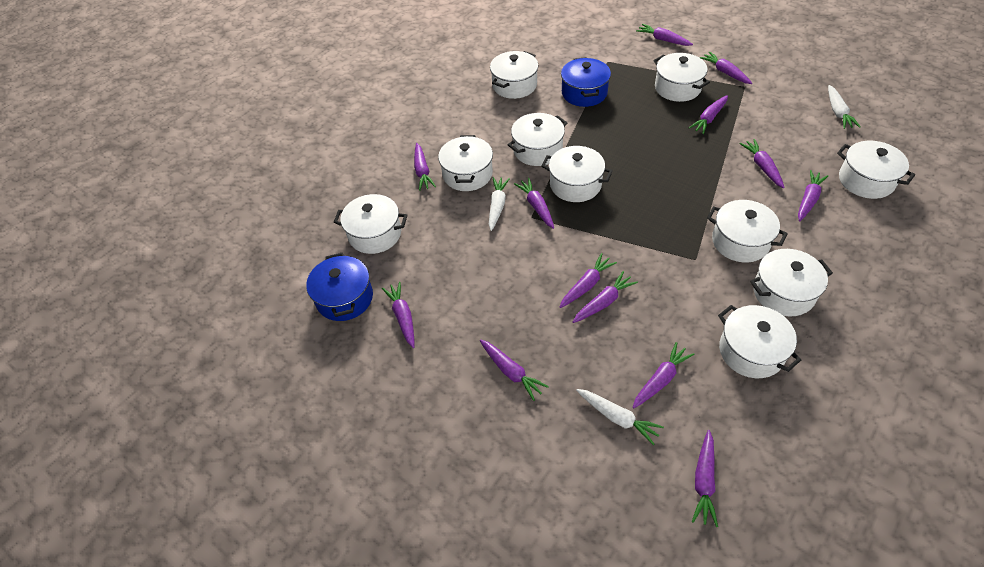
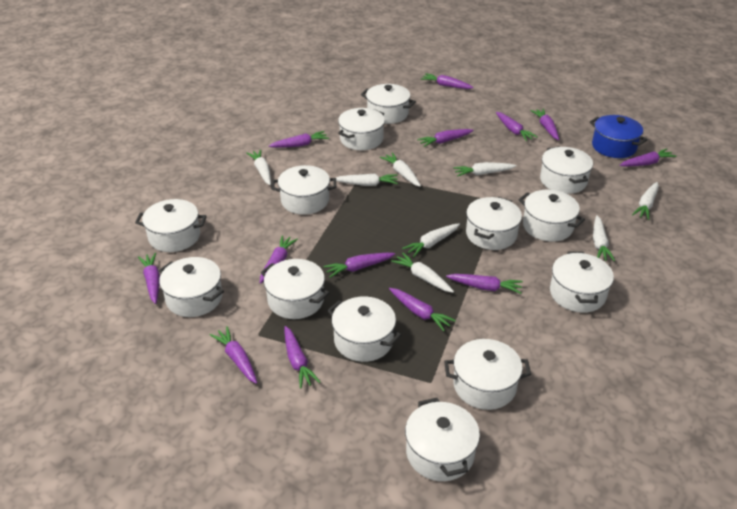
blue pot: [306,253,373,321] [561,57,611,107] = 2 -> [590,115,648,158] = 1
white carrot: [489,177,510,231] [576,389,664,445] [828,85,861,129] = 3 -> [247,150,271,185] [336,174,398,186] [380,153,421,187] [391,253,454,293] [402,223,460,257] [453,162,517,177] [593,215,615,261] [632,182,659,220] = 8
white pot: [334,194,407,254] [438,135,493,191] [490,51,539,99] [508,113,567,166] [541,146,613,202] [654,53,710,102] [707,200,788,263] [718,305,802,378] [750,249,833,316] [837,141,915,199] = 10 -> [135,199,207,252] [159,257,224,317] [261,259,329,319] [271,165,336,215] [327,296,401,362] [338,108,385,150] [361,84,416,124] [405,398,480,481] [444,339,531,410] [466,197,522,250] [519,190,585,242] [540,146,593,194] [550,251,614,313] = 13

